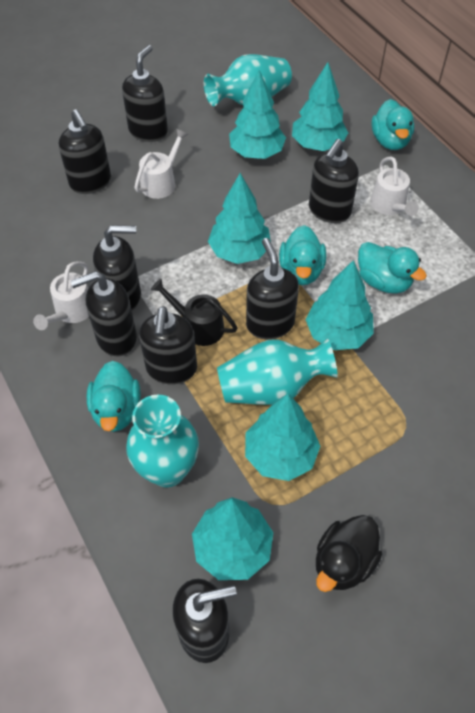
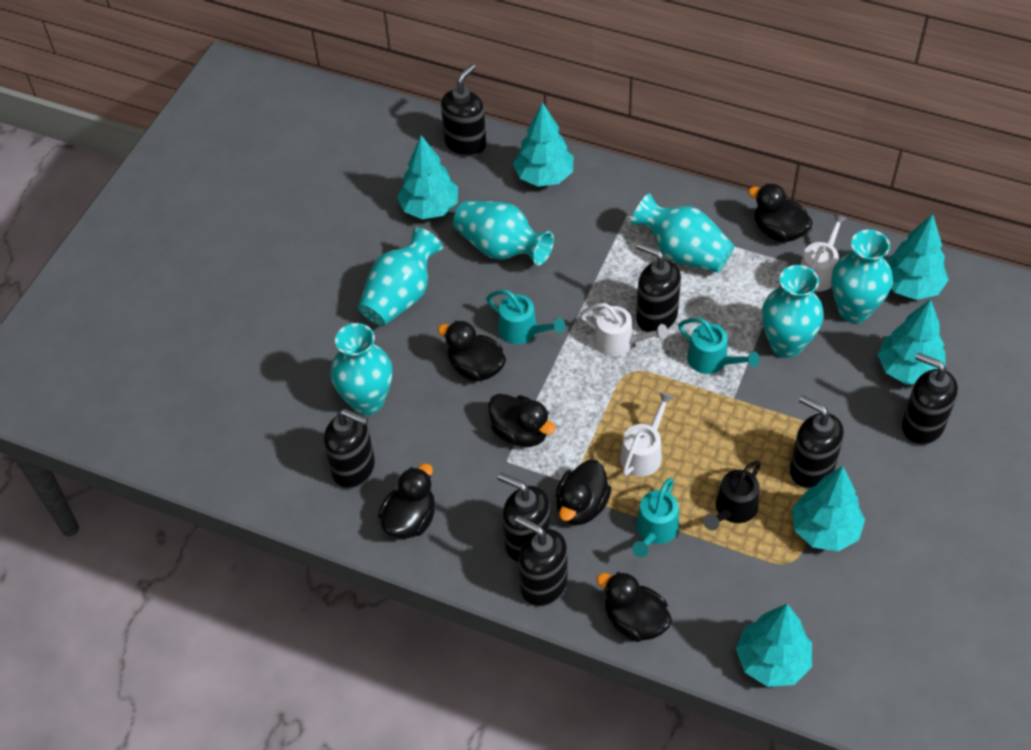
black duck: [316,515,382,592] = 1 -> [378,464,435,539] [438,321,506,382] [488,394,556,447] [556,460,612,525] [596,572,672,642] [748,183,813,242] = 6
black soap dispenser: [59,109,111,194] [71,271,137,356] [93,225,141,310] [122,45,168,142] [139,306,197,384] [172,579,237,663] [246,238,299,339] [309,139,359,223] = 8 -> [324,409,375,489] [441,64,487,157] [497,473,551,562] [515,516,568,606] [636,243,681,332] [790,395,844,489] [902,353,958,445] = 7
turquoise duck: [87,361,141,432] [279,225,326,285] [358,242,427,293] [371,99,414,150] = 4 -> none = 0
turquoise vase: [126,395,199,488] [204,54,292,106] [217,338,338,405] = 3 -> [330,323,392,415] [358,227,443,326] [453,201,554,265] [631,193,734,273] [762,265,824,358] [831,230,893,323] = 6
turquoise watering can: none = 0 -> [486,290,565,344] [632,478,679,557] [678,318,760,374] = 3

